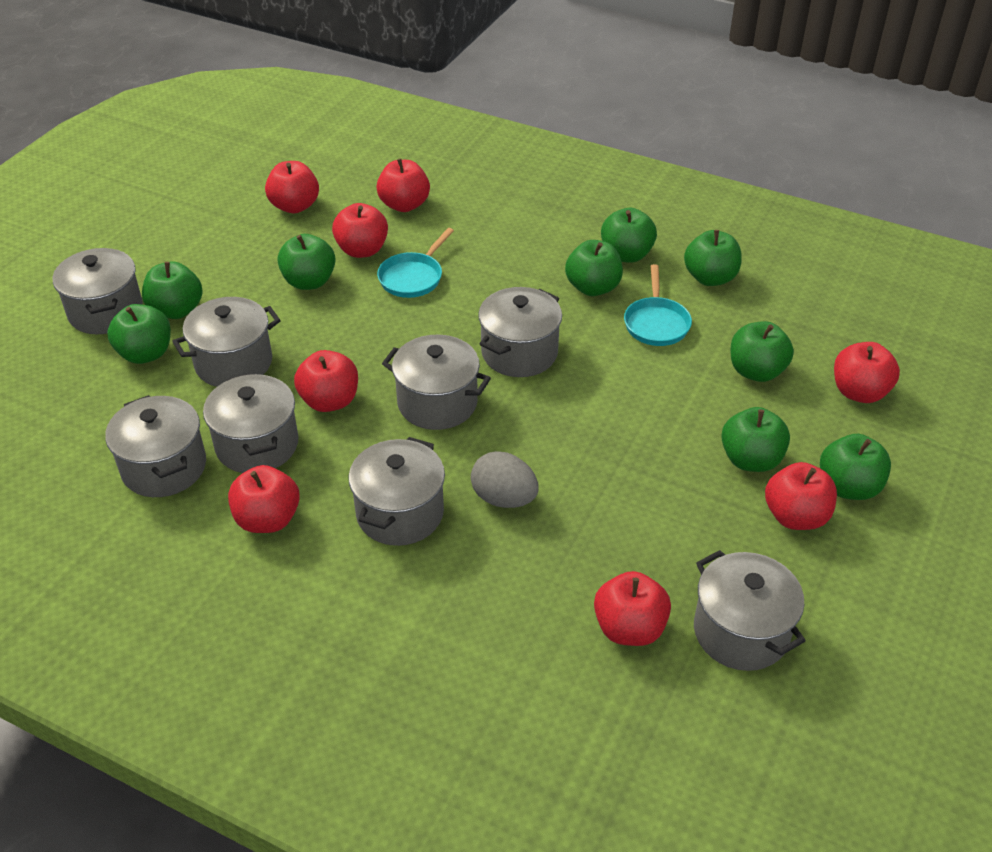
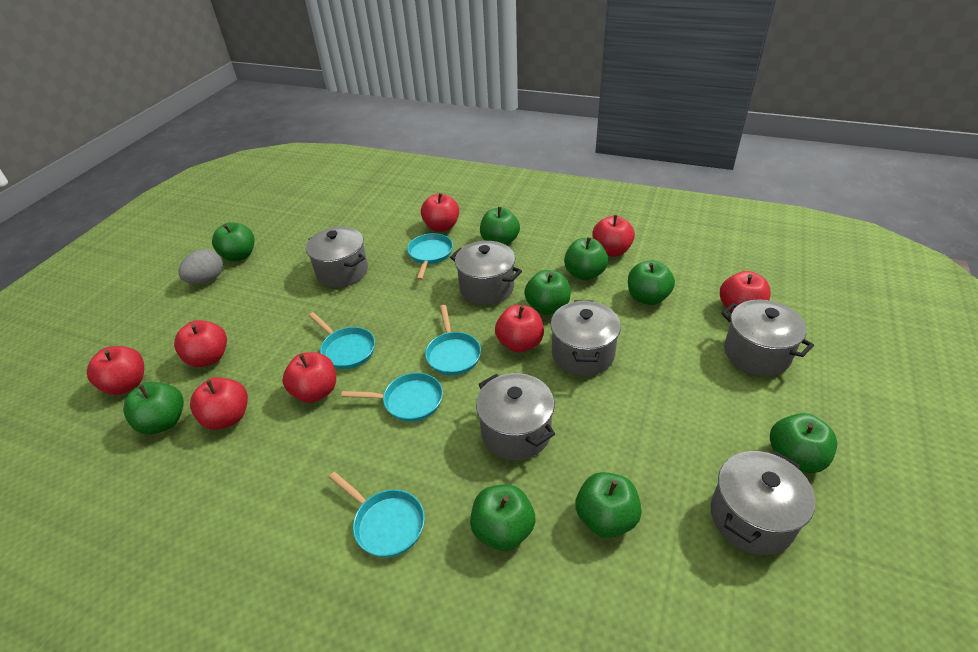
grey pot: [53,248,143,334] [105,395,206,497] [172,297,281,387] [203,373,298,473] [348,437,445,546] [382,335,491,430] [478,287,562,377] [694,550,806,671] = 8 -> [306,227,368,287] [450,241,522,305] [476,373,555,460] [551,300,621,376] [711,451,816,555] [721,299,814,376] = 6
turquoise pan: [377,228,454,298] [624,264,692,346] = 2 -> [309,312,375,369] [329,472,425,558] [341,373,443,422] [407,233,453,280] [425,305,481,376] = 5

